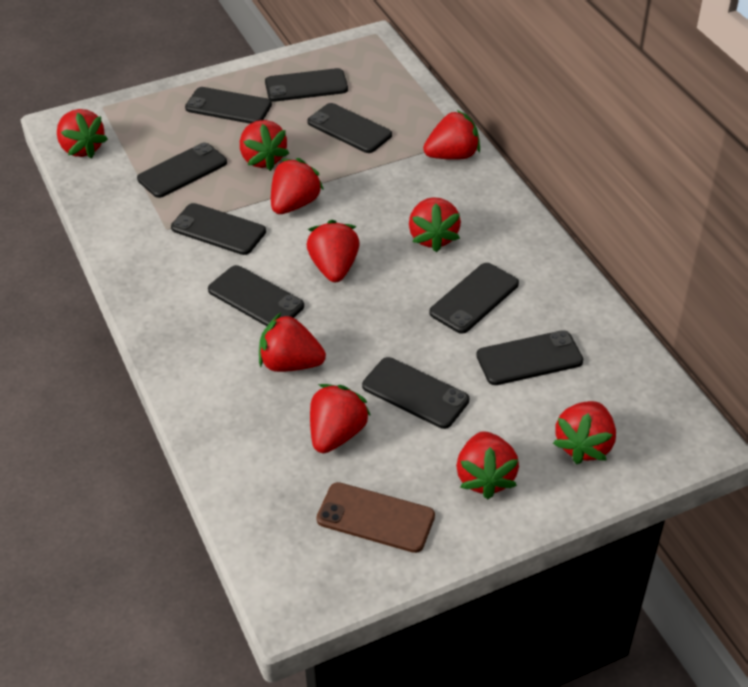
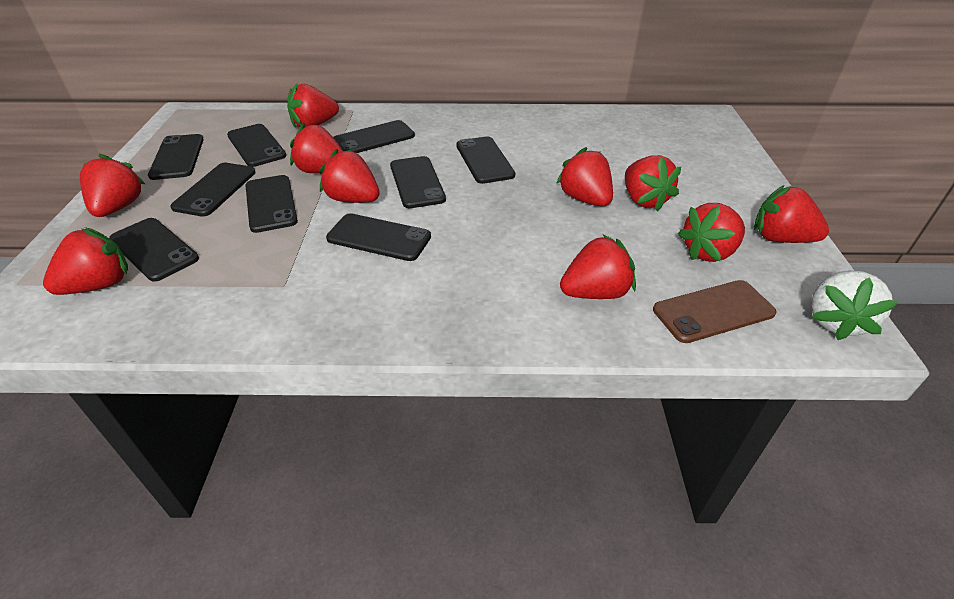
white strawberry: none = 0 -> [811,270,898,340] = 1

